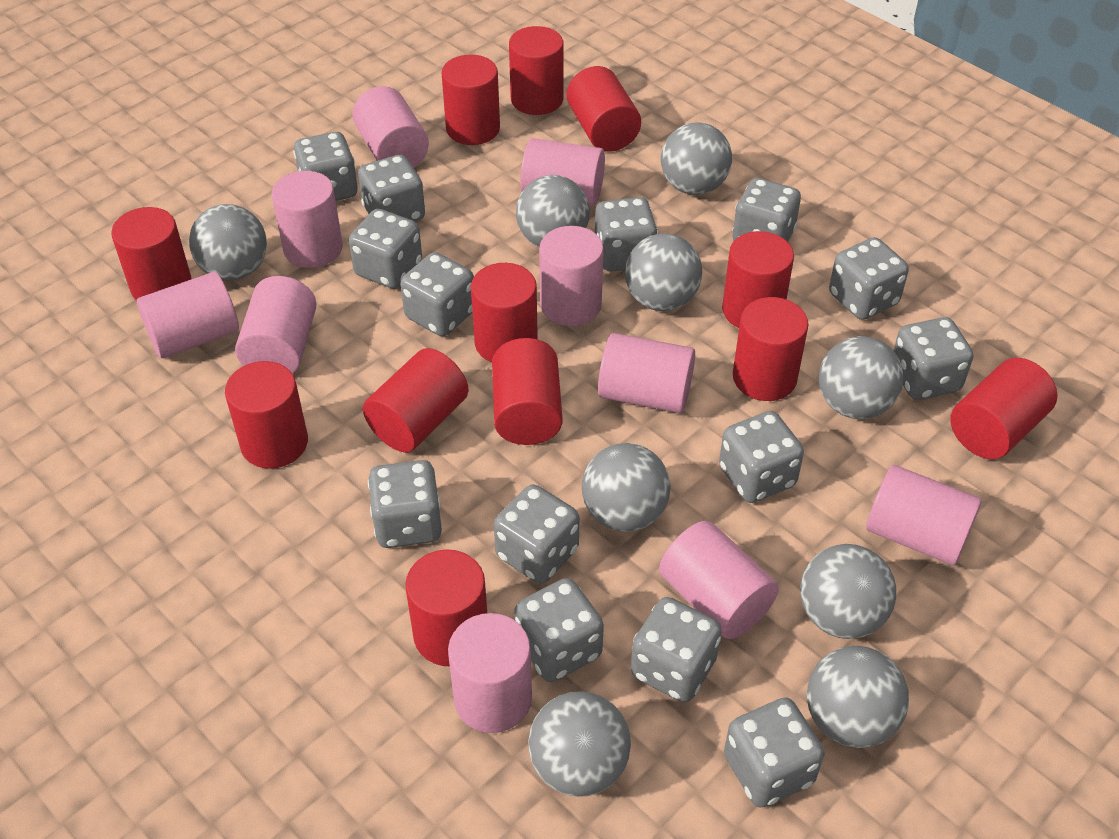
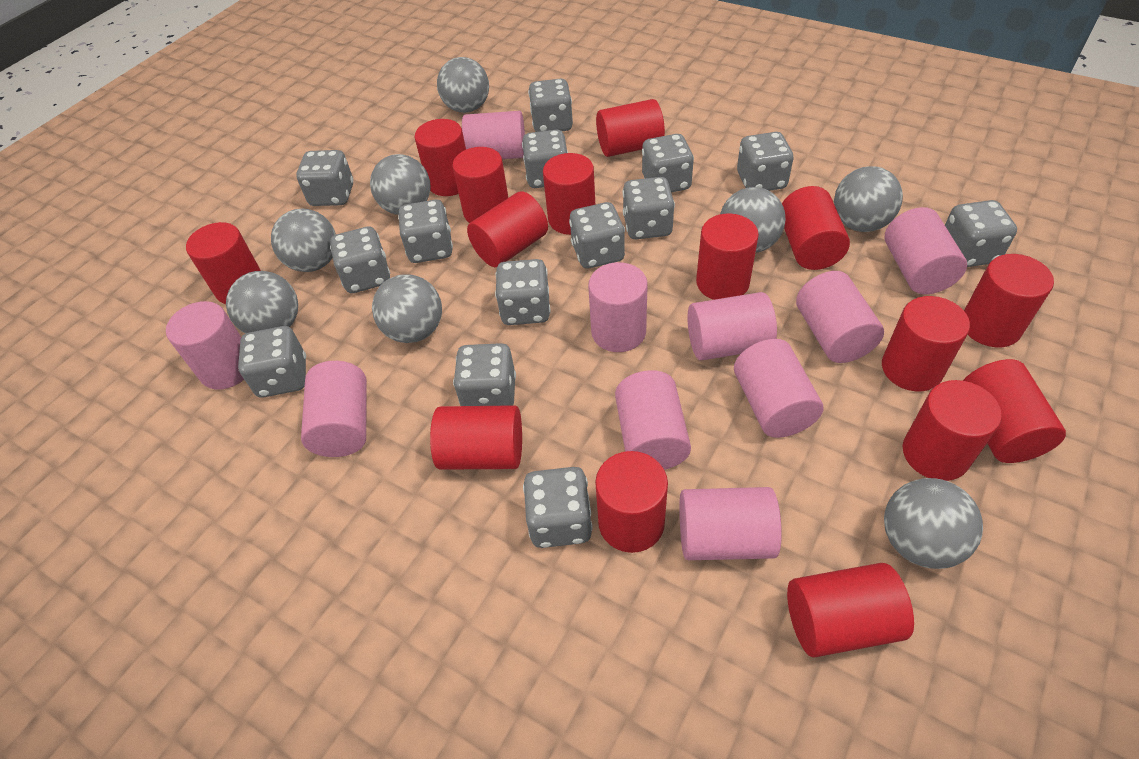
grey ball: [189,204,267,280] [516,175,590,247] [528,691,631,797] [582,443,671,532] [625,233,702,311] [661,122,732,195] [800,544,896,639] [807,646,909,748] [819,336,904,419] = 9 -> [226,271,298,334] [271,208,336,272] [370,154,430,215] [372,274,442,343] [437,57,489,113] [720,187,785,253] [834,166,903,232] [884,478,983,569] = 8
red cylinder: [111,207,192,300] [225,361,308,469] [363,348,468,453] [405,549,487,666] [442,55,500,145] [471,263,538,363] [492,338,562,445] [509,26,564,115] [567,66,641,152] [722,231,794,328] [733,297,809,401] [950,358,1057,459] = 12 -> [186,222,261,304] [415,119,466,196] [430,405,522,470] [452,147,508,223] [467,191,548,267] [543,153,595,235] [595,451,668,553] [596,99,665,157] [696,214,759,300] [782,186,850,270] [787,563,914,658] [882,296,970,391] [903,380,1002,481] [963,359,1066,463] [964,254,1054,347] = 15

